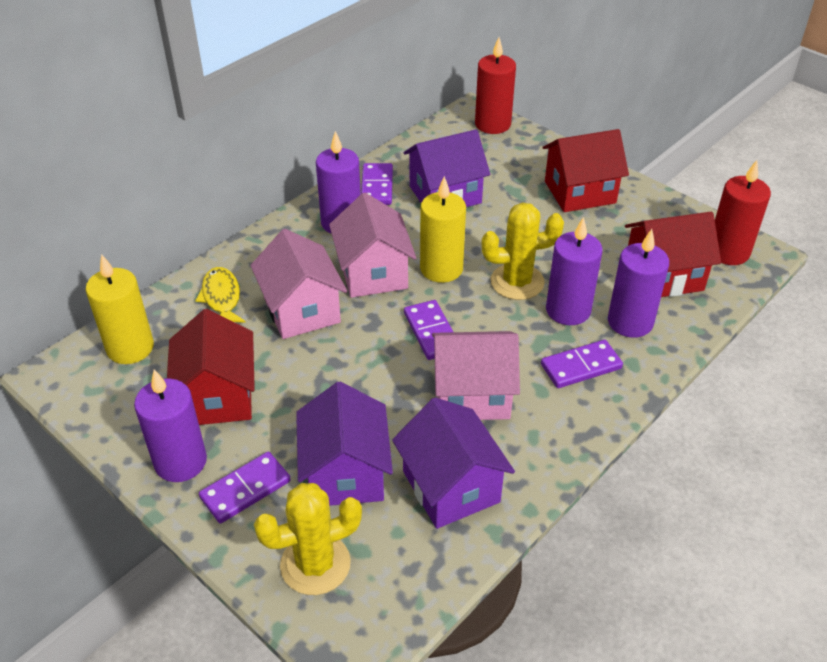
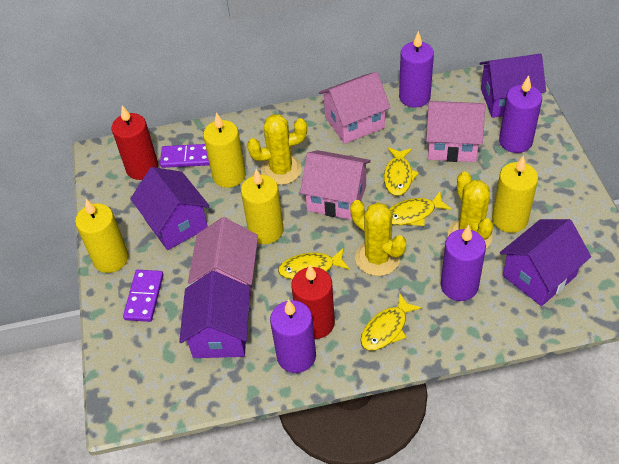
pink house: [250,229,347,339] [329,193,416,298] [432,331,520,420] = 3 -> [188,217,258,301] [300,150,371,220] [319,72,391,144] [426,101,485,162] = 4
purple domino: [199,452,291,523] [361,163,393,205] [404,300,453,360] [541,340,623,388] = 4 -> [123,270,164,322] [160,144,210,168] = 2
purple house: [296,382,393,506] [392,397,515,529] [404,130,490,207] = 3 -> [130,167,210,250] [179,271,250,358] [479,54,546,118] [500,219,591,306] = 4
red house: [167,309,255,425] [543,129,629,212] [625,212,721,297] = 3 -> none = 0
yellow cactus: [254,483,362,595] [481,202,564,300] = 2 -> [247,114,307,185] [350,200,406,276] [448,171,493,248] = 3
yellow candle: [86,254,154,364] [420,176,466,283] = 2 -> [75,199,128,273] [203,112,246,188] [241,169,284,244] [492,155,538,233] = 4
yellow fish: [195,267,246,323] = 1 -> [278,248,350,279] [361,293,422,351] [384,147,419,196] [389,192,452,226] = 4

